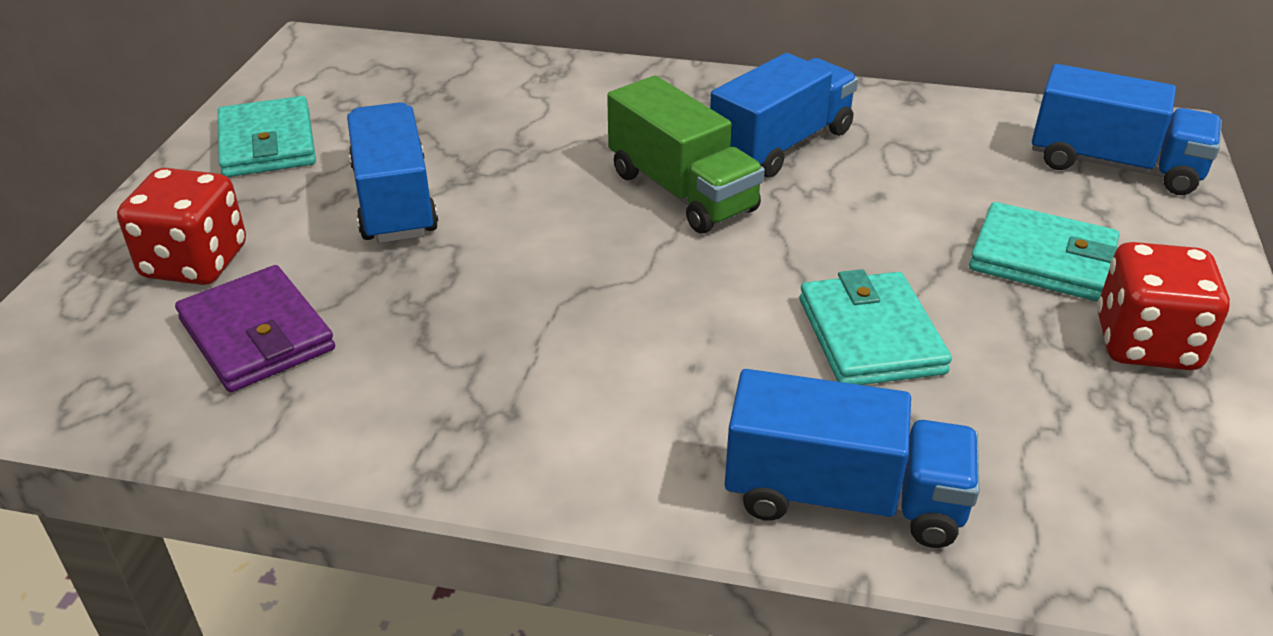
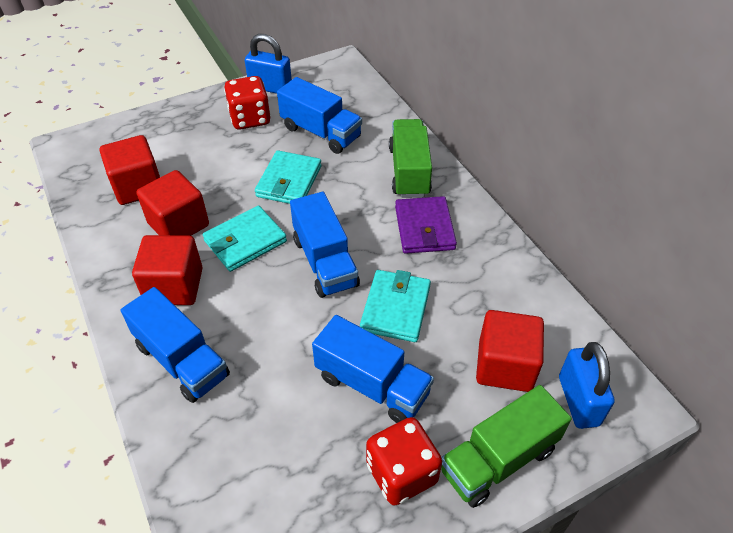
blue padlock: none = 0 -> [245,34,292,94] [559,342,615,429] = 2
green truck: [607,76,765,234] = 1 -> [389,119,432,198] [441,385,572,508] = 2
red cube: none = 0 -> [100,135,160,205] [132,235,203,305] [136,170,209,236] [476,310,544,392] = 4

